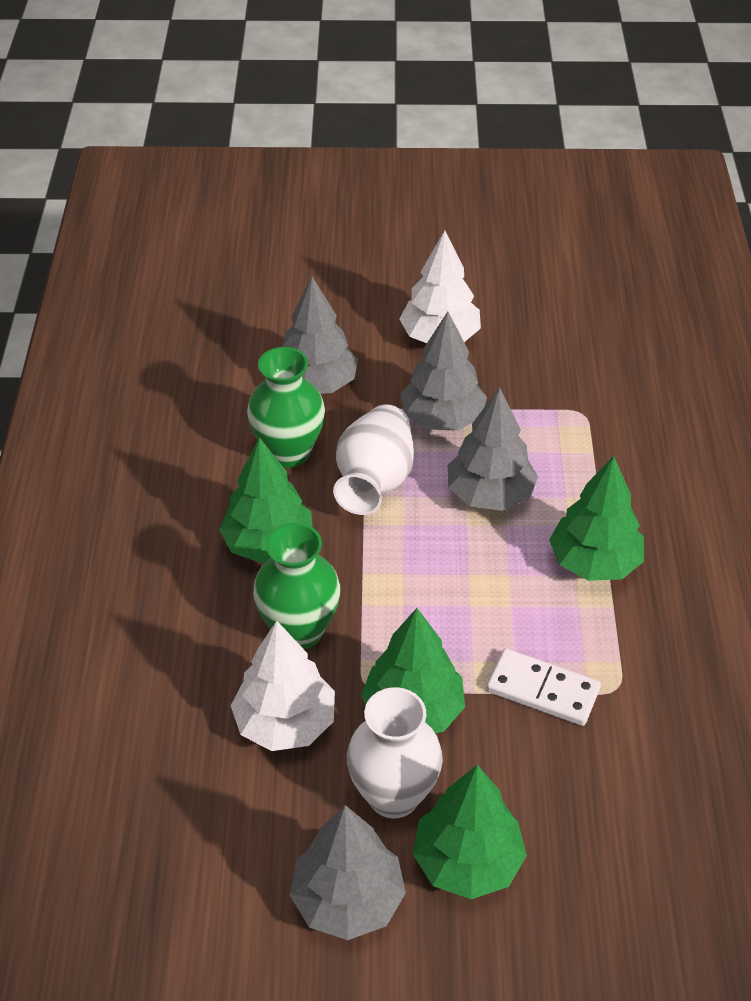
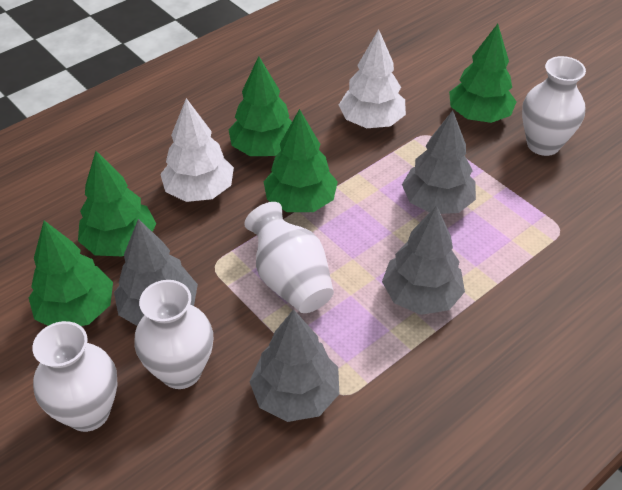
green tree: [219,437,313,563] [361,608,465,733] [413,765,527,899] [549,456,644,581] = 4 -> [29,221,113,326] [78,151,156,257] [228,56,292,156] [264,109,338,212] [449,24,517,123] = 5
green vase: [247,347,325,468] [253,523,340,649] = 2 -> none = 0
white domino: [487,649,601,726] = 1 -> none = 0
white vase: [333,405,414,515] [347,687,443,818] = 2 -> [32,321,117,432] [134,280,214,389] [244,202,334,313] [522,56,586,156] = 4

